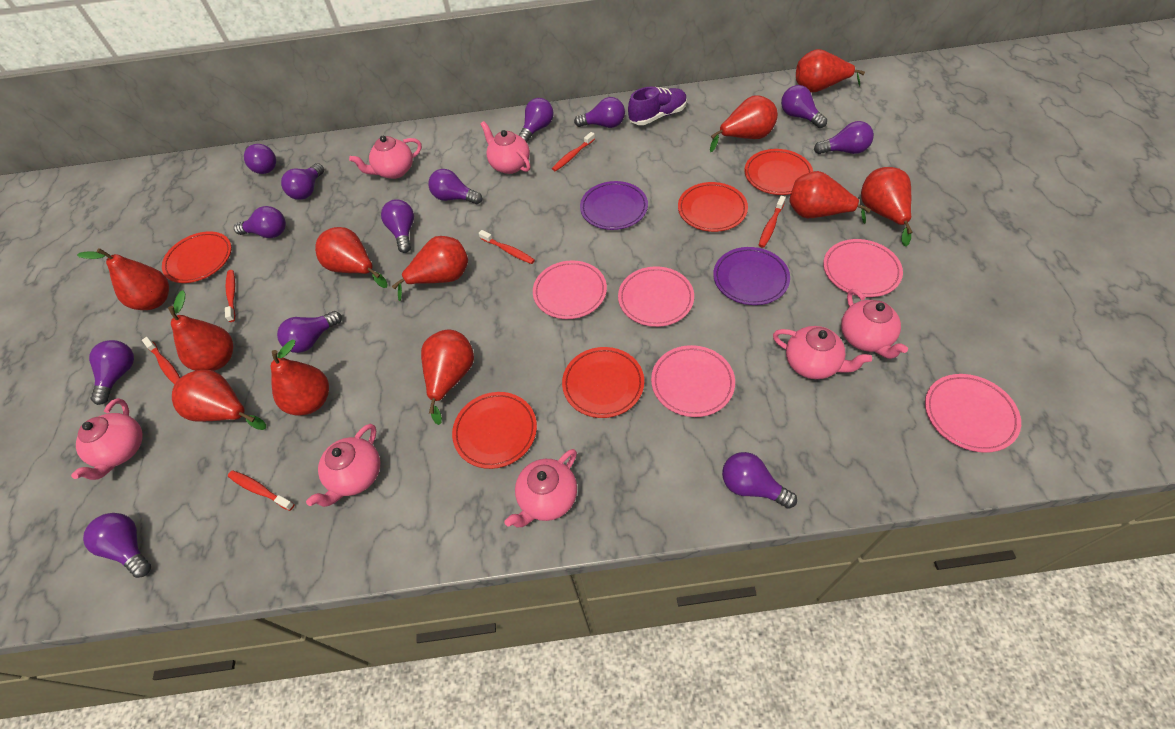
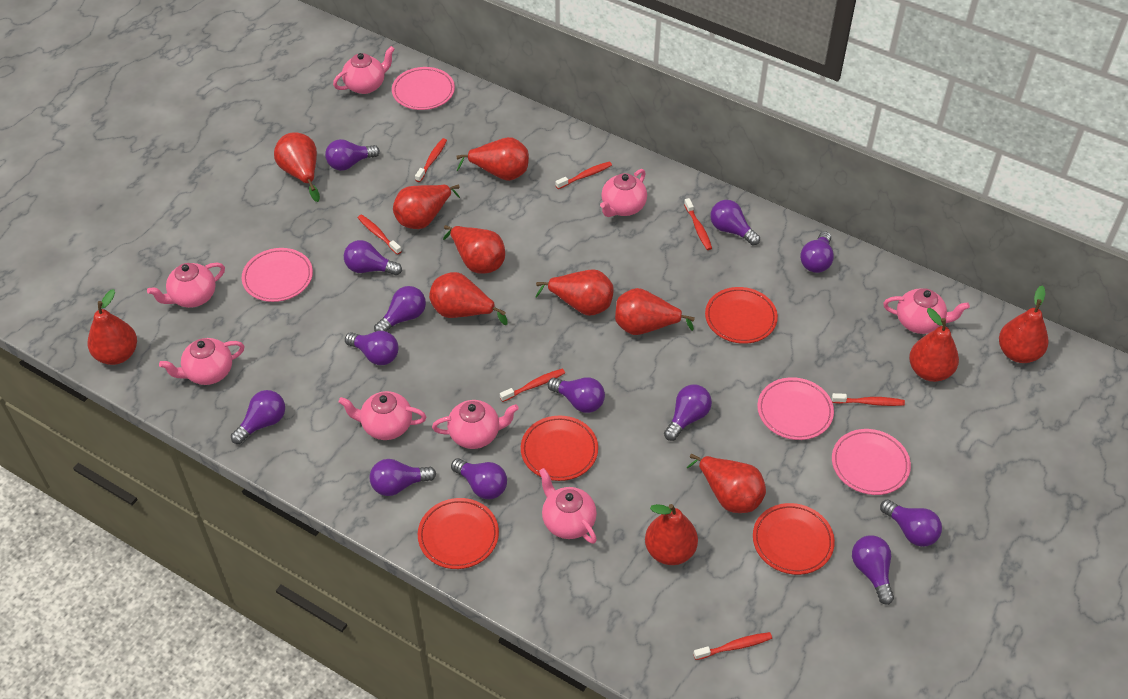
pink plate: [533,261,607,319] [618,266,694,327] [651,345,735,417] [823,239,903,297] [925,374,1021,453] = 5 -> [242,248,313,302] [392,67,455,110] [757,377,834,440] [832,429,911,495] = 4
pink teapot: [71,398,143,480] [306,424,380,507] [349,136,422,179] [480,121,530,174] [505,449,577,527] [773,326,872,379] [841,289,908,359] = 7 -> [147,263,225,308] [159,338,244,385] [333,46,395,94] [338,391,426,440] [432,400,519,449] [539,468,597,544] [600,169,647,217] [883,289,970,334] = 8
purple plate: [580,181,648,230] [713,247,790,305] = 2 -> none = 0
purple shoe: [628,87,687,125] = 1 -> none = 0
red pear: [77,248,169,310] [168,290,233,371] [172,370,266,430] [271,340,329,415] [315,227,388,288] [392,236,468,301] [421,330,474,425] [710,95,778,152] [790,171,871,224] [796,49,865,92] [861,167,913,247] = 11 -> [88,289,137,365] [274,132,320,202] [393,185,460,229] [429,272,508,325] [443,225,505,274] [456,137,529,181] [536,269,614,316] [615,288,695,335] [645,504,698,565] [687,454,766,513] [909,308,959,382] [999,286,1049,363] = 12
red plate: [162,231,232,283] [452,392,537,469] [562,347,644,418] [678,182,748,232] [744,149,813,195] = 5 -> [418,498,499,569] [521,416,598,481] [705,287,778,344] [753,503,835,575] = 4
red toothbrush: [142,337,180,385] [225,270,235,322] [228,471,295,511] [479,230,535,264] [552,132,595,171] [759,196,786,248] = 6 -> [358,215,402,255] [415,138,447,182] [500,368,565,402] [555,161,612,189] [684,198,712,250] [693,632,772,660] [832,393,905,406] = 7

